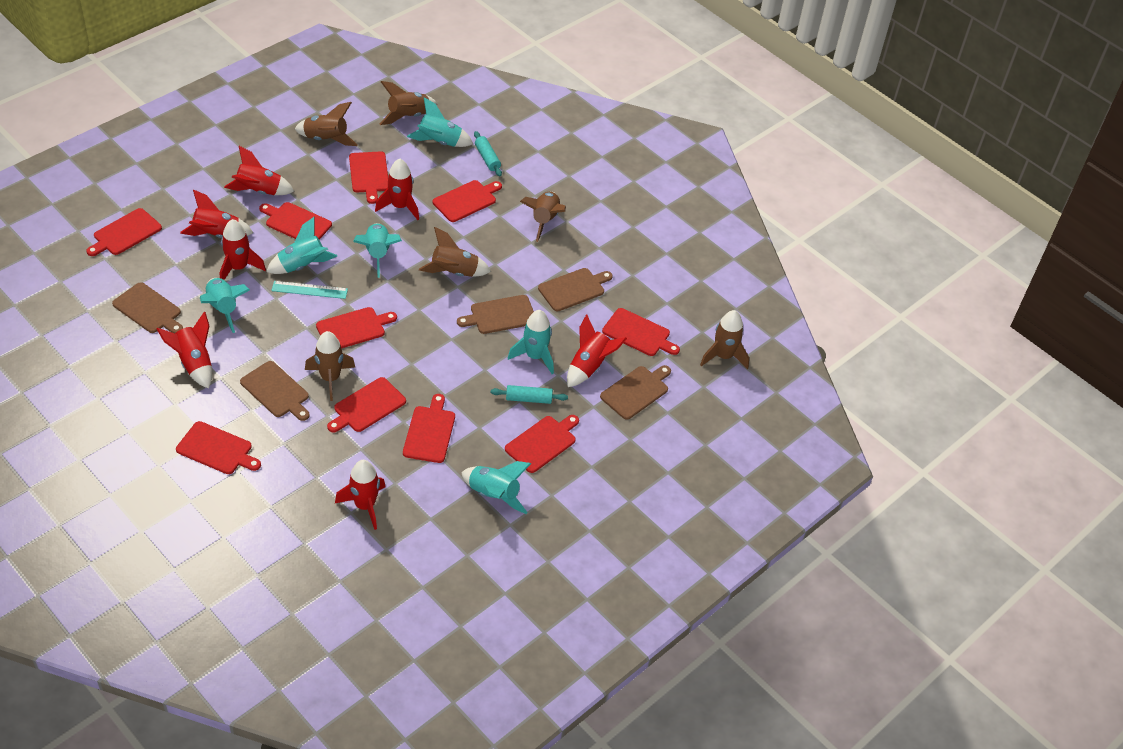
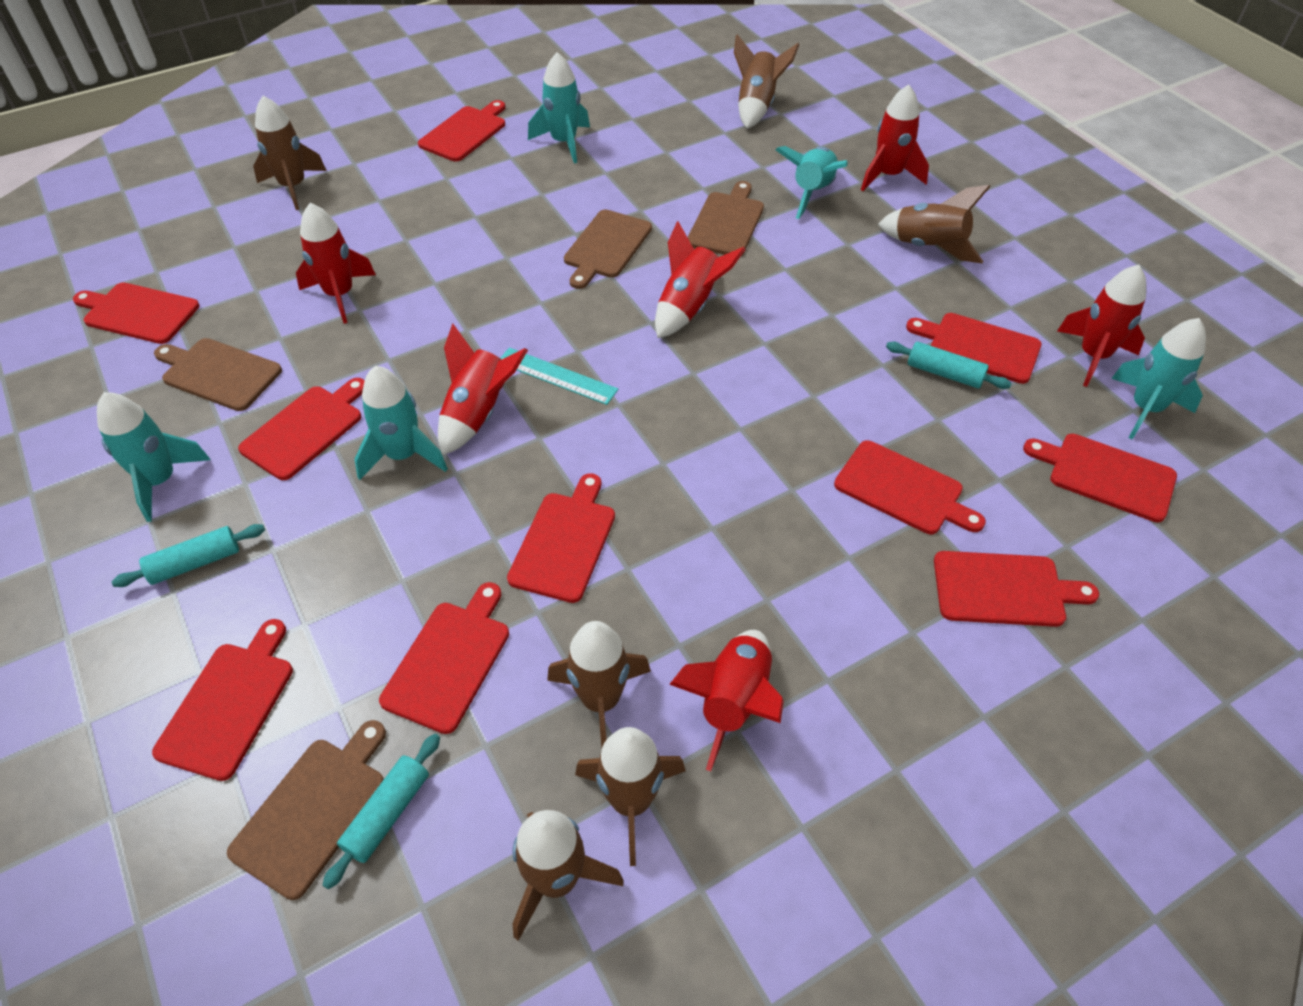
brown cutting board: [112,282,183,333] [240,361,310,421] [457,295,534,334] [538,268,613,311] [600,365,671,420] = 5 -> [154,338,282,411] [227,720,386,900] [564,209,652,289] [687,181,764,256] = 4
red rocket: [157,312,212,389] [180,190,253,238] [220,219,266,280] [224,146,294,195] [335,460,386,530] [375,159,419,220] [567,314,627,387] = 7 -> [296,203,376,324] [438,323,528,455] [655,221,746,338] [669,630,784,771] [861,84,929,191] [1057,265,1146,387] = 6
turquoise rocket: [200,278,250,333] [266,217,337,274] [353,223,402,278] [407,97,473,147] [461,461,531,514] [508,310,554,374] = 6 -> [97,392,210,522] [354,366,448,480] [528,52,590,164] [776,146,848,219] [1111,318,1206,440] = 5
turquoise rolling pin: [474,131,502,176] [491,385,568,404] = 2 -> [111,524,265,587] [323,734,440,889] [886,342,1012,389] = 3

